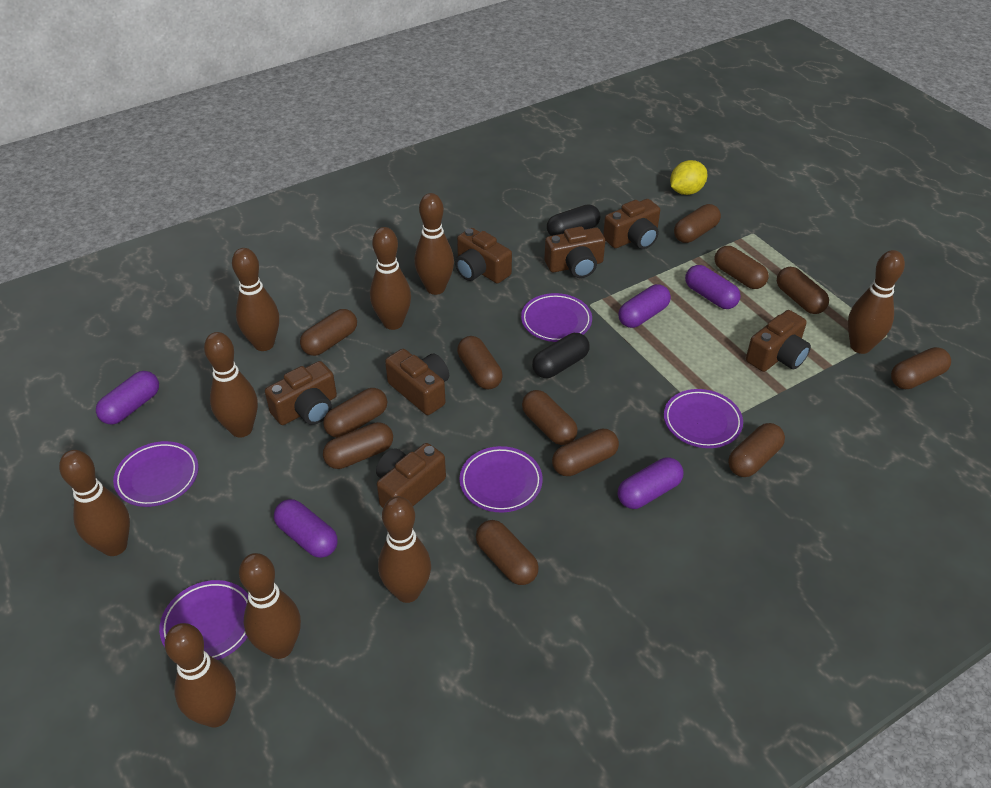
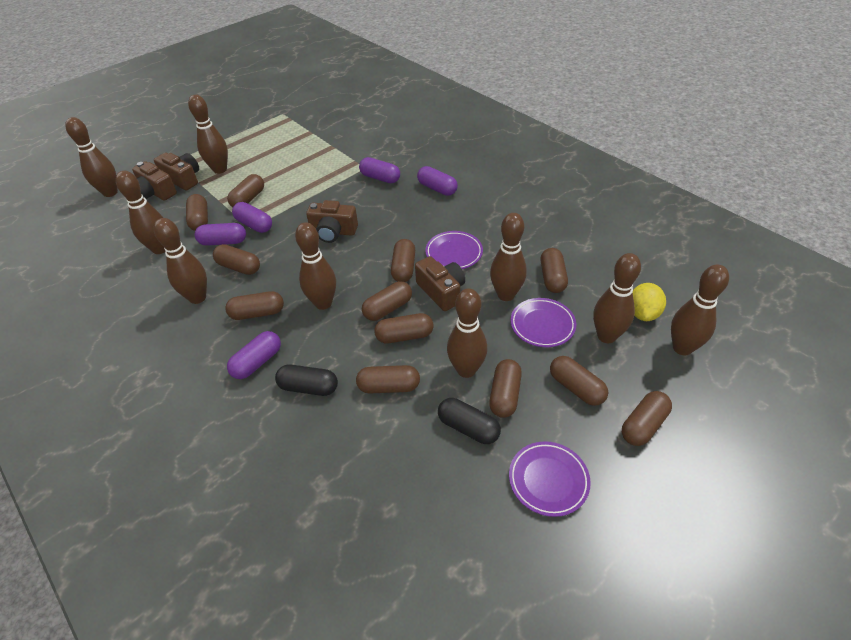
brown camera: [265,361,337,425] [376,443,446,508] [385,349,449,415] [455,228,512,283] [544,226,605,278] [603,199,660,249] [746,310,811,372] = 7 -> [132,161,177,201] [154,152,199,190] [306,200,358,243] [415,256,465,311] = 4
purple plate: [113,441,199,507] [159,580,248,660] [460,446,543,512] [521,293,592,342] [664,389,743,448] = 5 -> [425,231,483,269] [509,441,591,517] [510,298,576,347] = 3

